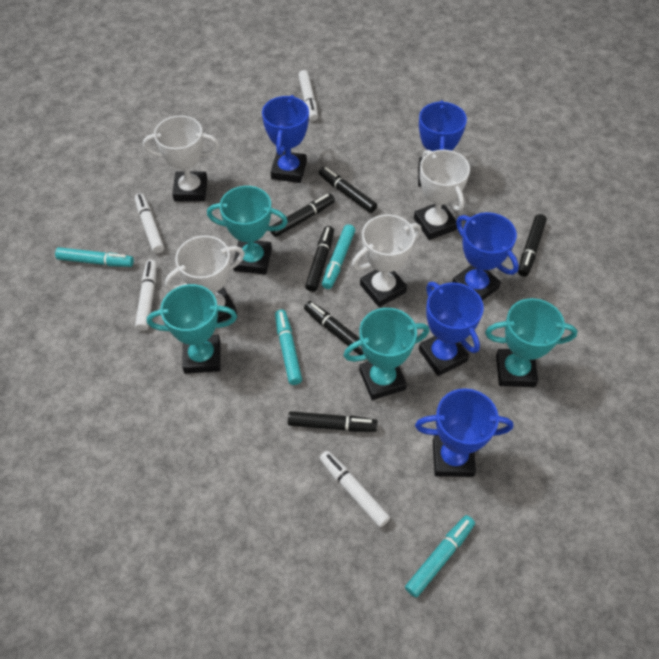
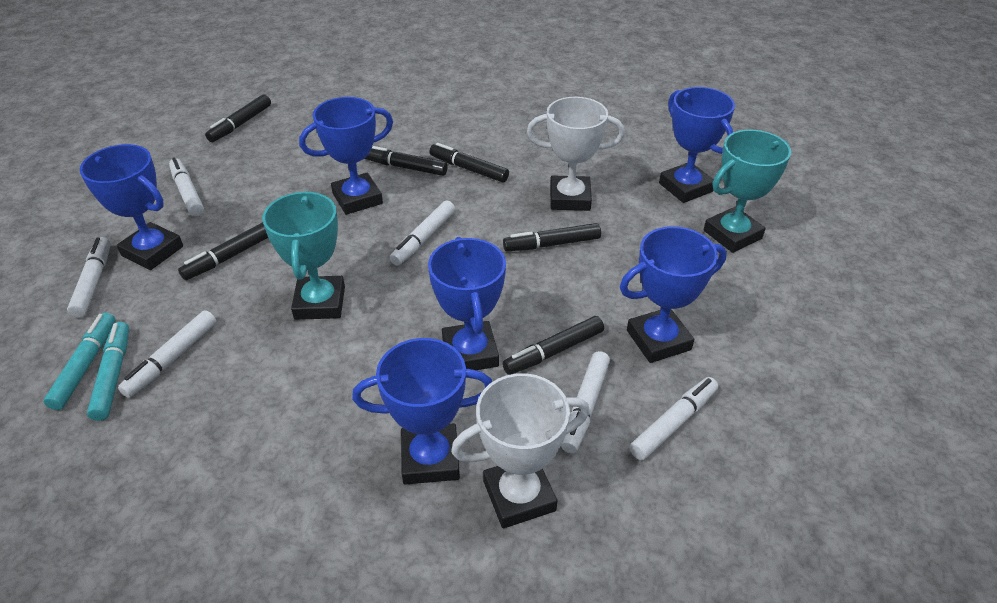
blue trophy: [262,95,309,183] [415,388,513,477] [418,100,467,187] [419,282,484,376] [452,212,519,301] = 5 -> [80,144,183,270] [299,97,393,215] [352,338,492,484] [428,237,506,370] [620,226,727,363] [659,87,735,203] = 6
turquoise marker: [55,247,134,267] [275,310,302,385] [322,224,355,289] [405,515,475,598] = 4 -> [43,312,115,410] [87,322,129,421] = 2
turquoise trophy: [147,284,237,374] [207,186,288,274] [343,308,429,400] [485,298,578,387] = 4 -> [262,191,345,320] [704,130,791,253] = 2
white marker: [135,193,164,253] [135,260,157,331] [298,70,318,121] [319,451,390,527] = 4 -> [67,237,111,318] [118,310,216,398] [169,157,204,217] [390,200,455,266] [561,351,610,453] [630,377,718,461] = 6
white trophy: [143,115,220,202] [165,235,245,322] [352,214,422,307] [414,150,470,240] = 4 -> [451,373,590,528] [527,97,625,211] = 2

